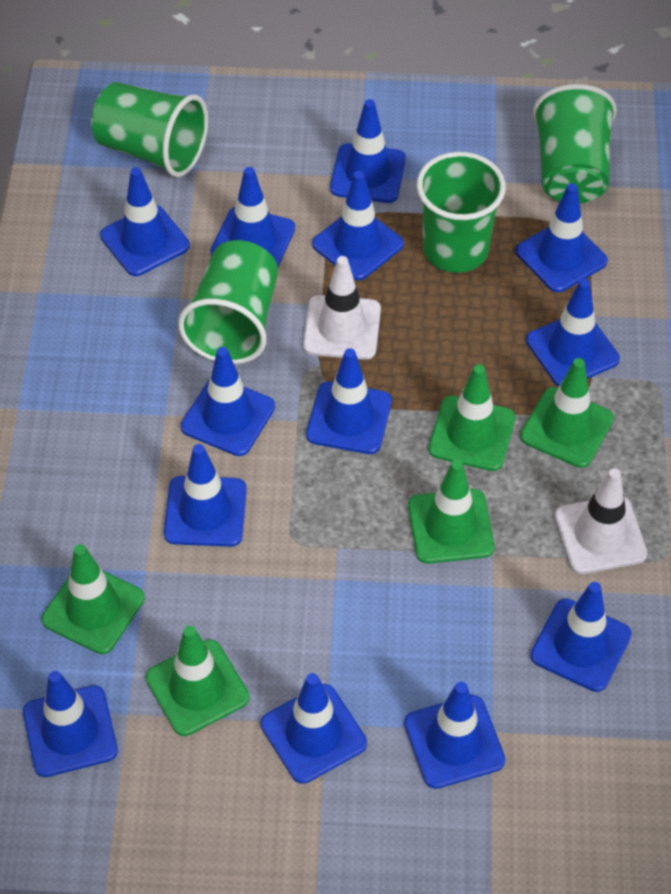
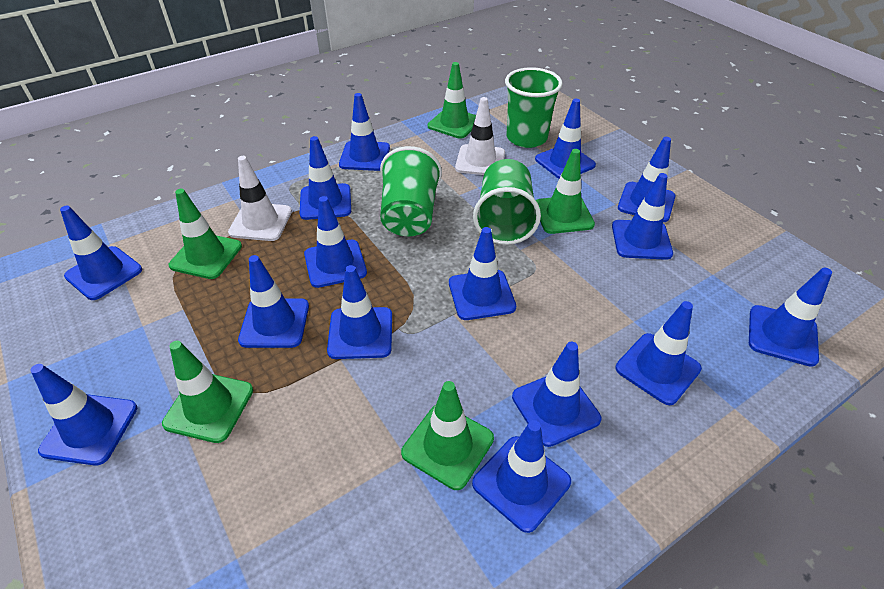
blue traffic cone: [23,671,118,777] [100,167,190,276] [164,444,247,547] [181,347,275,456] [210,167,295,267] [261,673,367,784] [306,348,392,454] [312,171,404,280] [330,99,406,203] [404,682,505,789] [516,183,608,292] [526,279,620,386] [530,582,632,692] = 13 -> [31,364,137,466] [60,206,142,300] [238,255,309,348] [300,136,351,220] [304,196,367,288] [327,265,392,359] [339,93,390,171] [449,227,516,320] [472,420,571,533] [512,342,601,447] [535,99,596,179] [612,173,673,260] [615,301,702,405] [618,137,675,222] [749,268,832,367] = 15
green cup: [91,82,208,177] [178,240,278,364] [416,152,506,273] [533,84,617,204] = 4 -> [380,146,442,236] [473,159,541,245] [505,67,563,148] = 3

